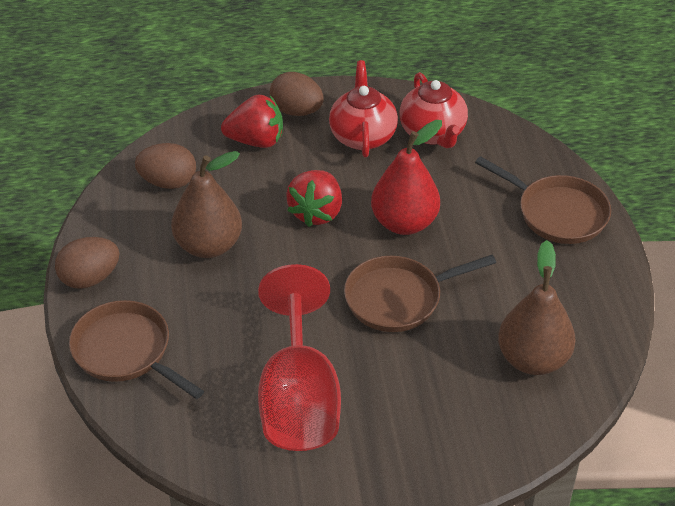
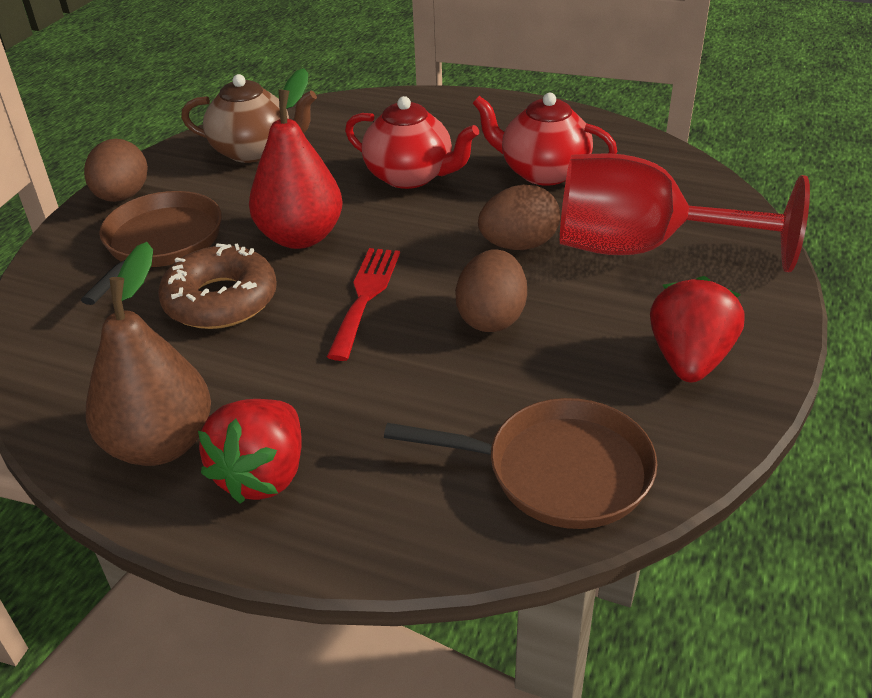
brown donut: none = 0 -> [158,243,277,329] = 1
brown pan: [69,300,204,399] [344,255,496,332] [475,156,611,244] = 3 -> [81,191,222,305] [384,398,658,529] = 2
brown pear: [171,151,242,258] [498,240,575,375] = 2 -> [86,242,211,466] = 1
brown teapot: none = 0 -> [181,74,317,163] = 1
red fork: none = 0 -> [327,248,400,361] = 1

